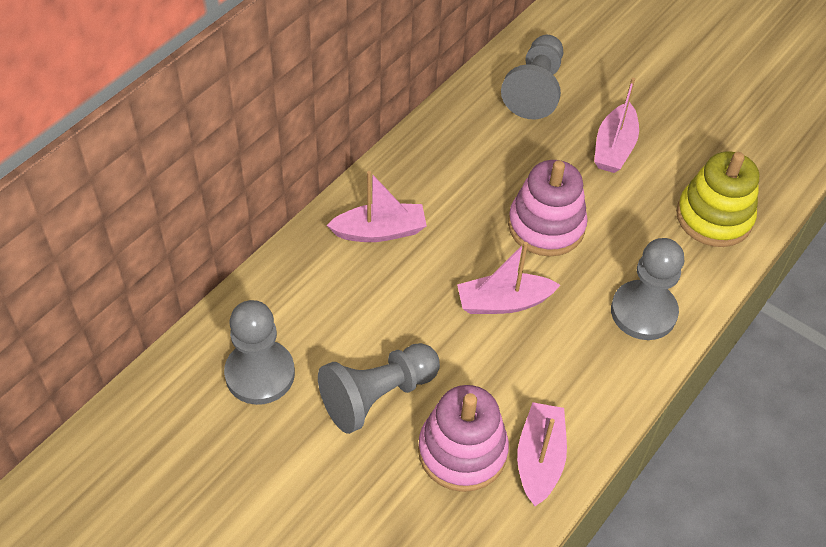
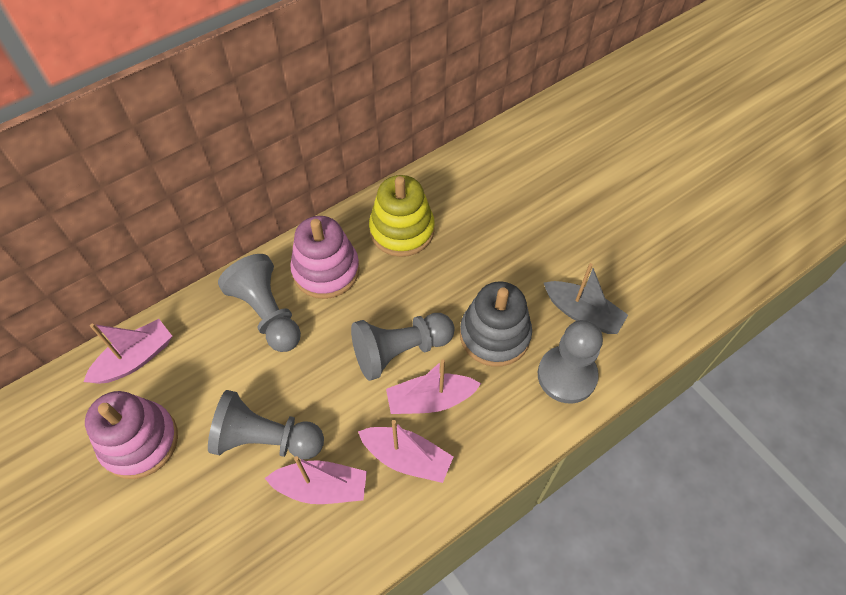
grey boat: none = 0 -> [544,263,628,334] = 1
grey stacking toy: none = 0 -> [460,282,532,367] = 1

